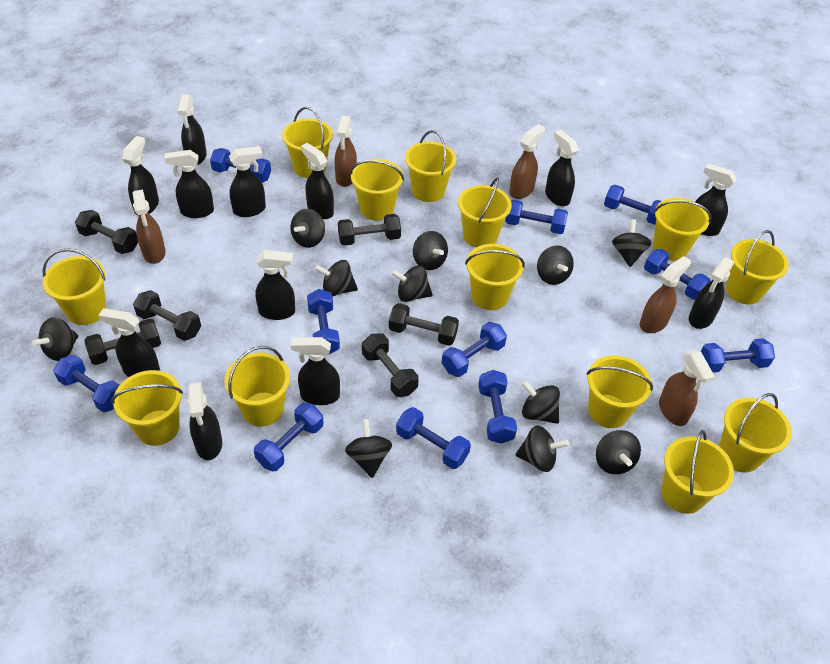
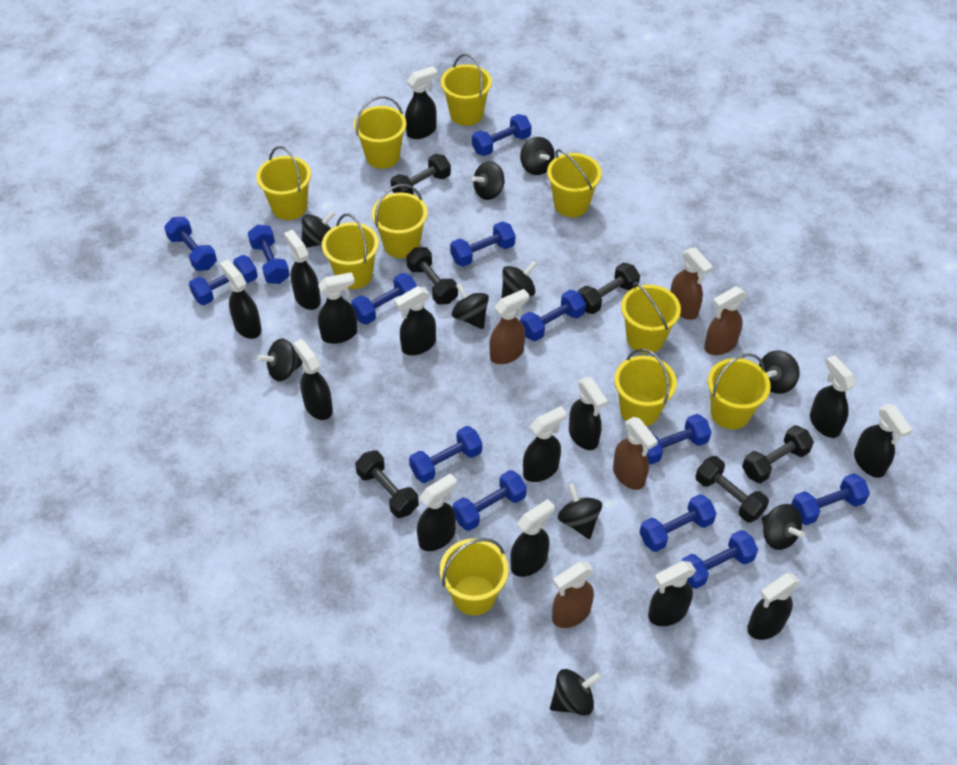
black spinning top: [32,317,78,361] [291,209,325,248] [315,260,358,296] [345,419,392,478] [391,265,433,302] [413,231,448,270] [515,426,569,472] [522,381,560,424] [537,245,574,285] [596,430,641,474] [612,219,652,267] = 11 -> [257,338,302,381] [302,211,336,248] [452,283,489,329] [472,161,505,200] [502,261,537,298] [520,137,555,175] [550,669,601,716] [558,483,602,539] [759,350,800,394] [762,504,805,550] = 10
black spray bottle: [98,308,160,377] [122,136,159,215] [164,150,214,218] [177,94,207,165] [188,382,222,460] [229,146,266,217] [255,250,295,320] [291,337,340,405] [301,143,334,219] [545,130,579,206] [689,257,734,329] [695,164,736,236] = 12 -> [219,259,262,339] [284,230,321,310] [293,339,333,420] [318,272,357,344] [394,286,436,355] [405,66,437,139] [417,473,457,551] [510,499,555,577] [523,406,567,482] [569,377,608,450] [648,561,696,626] [747,573,800,640] [810,355,856,438] [854,404,912,478] = 14
blue dumbbell: [54,355,119,413] [210,148,271,183] [254,403,324,471] [307,289,340,355] [396,407,471,469] [442,322,507,377] [478,370,517,444] [505,200,568,234] [604,185,661,225] [644,249,711,300] [701,338,775,373] = 11 -> [164,217,217,271] [189,255,258,305] [248,225,290,284] [351,273,417,324] [409,426,482,483] [450,221,515,267] [452,470,527,531] [472,114,531,156] [520,290,586,341] [639,494,717,552] [647,414,712,465] [682,530,758,589] [791,473,870,525] = 13
yellow bucket: [43,249,106,325] [111,370,183,446] [225,346,290,427] [282,107,333,178] [350,159,404,221] [405,130,456,202] [458,178,512,247] [465,244,525,310] [587,355,653,428] [653,198,712,261] [661,430,734,514] [719,393,792,472] [726,230,789,305] = 13 -> [256,146,311,220] [322,214,379,289] [354,96,407,169] [372,184,428,258] [440,538,509,615] [441,54,492,126] [547,149,602,217] [614,349,677,426] [621,281,681,354] [708,353,771,429] = 10

